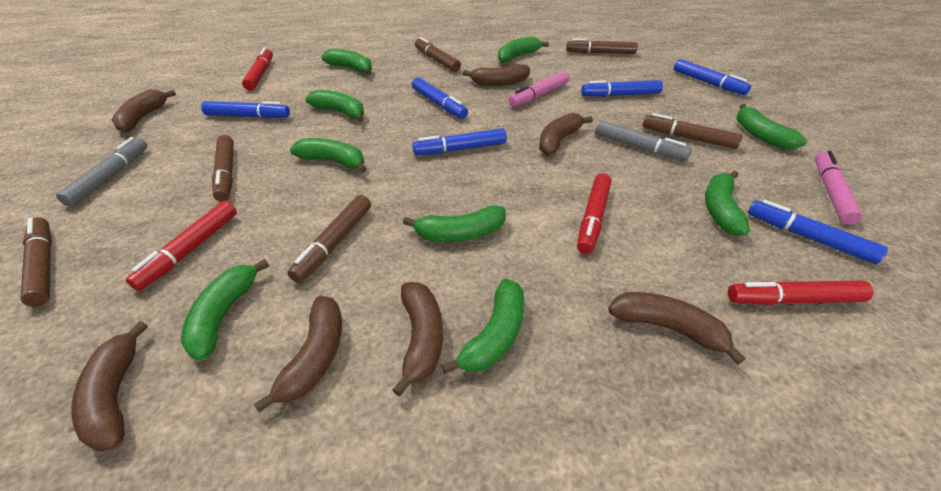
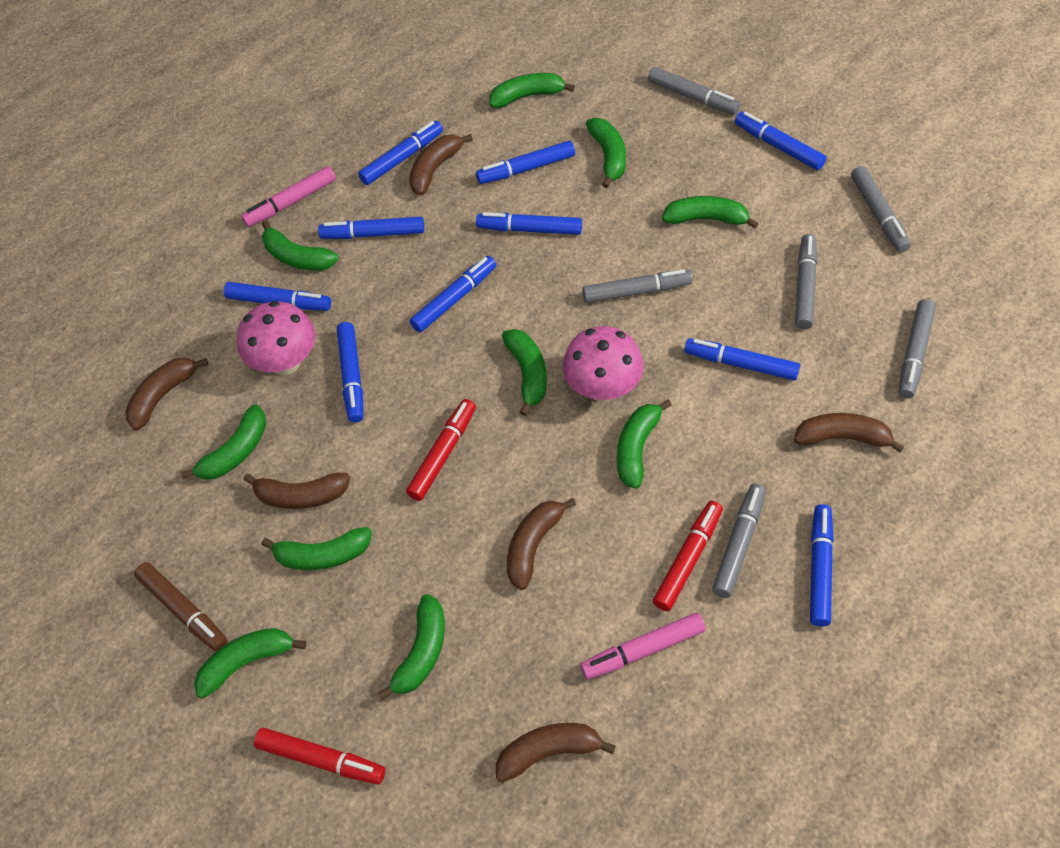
blue marker: [201,101,290,118] [412,77,468,119] [412,128,507,155] [581,80,663,97] [674,59,751,95] [748,200,888,264] = 6 -> [224,282,331,311] [318,216,424,239] [337,322,364,422] [358,121,443,185] [410,256,497,332] [476,141,575,184] [476,212,582,235] [684,338,800,381] [735,112,827,170] [810,504,834,627] = 10
brown banana: [71,321,148,452] [112,90,176,132] [254,296,342,413] [392,282,443,396] [463,64,530,86] [539,113,593,156] [608,292,745,365] = 7 -> [125,358,208,431] [243,473,350,509] [409,134,473,196] [496,723,616,782] [507,498,576,590] [794,413,904,453] = 6
brown marker: [20,217,52,307] [212,135,234,202] [288,195,371,283] [415,37,461,72] [566,38,638,54] [643,113,742,149] = 6 -> [134,562,228,651] = 1
green banana: [181,259,269,360] [290,138,366,173] [305,90,364,122] [321,49,372,75] [403,205,506,242] [442,278,524,374] [498,36,549,63] [705,171,750,235] [737,104,807,150] = 9 -> [181,404,266,480] [194,628,306,698] [261,527,372,570] [262,220,339,271] [378,594,445,700] [489,73,575,108] [502,329,547,416] [586,118,626,188] [617,400,672,489] [662,196,759,229] = 10
grey marker: [56,137,147,207] [595,120,692,161] = 2 -> [582,269,693,303] [648,67,740,115] [712,484,766,598] [795,234,817,329] [851,166,911,252] [899,299,936,398] = 6
pink mushroom: none = 0 -> [237,301,316,375] [563,326,644,402] = 2
red marker: [126,201,237,291] [242,48,273,91] [577,173,611,254] [728,280,873,305] = 4 -> [254,727,385,785] [406,399,476,501] [653,501,723,611] = 3

